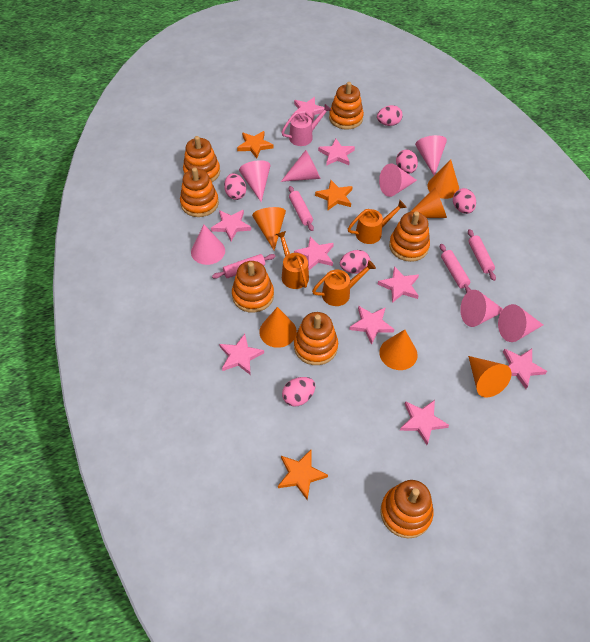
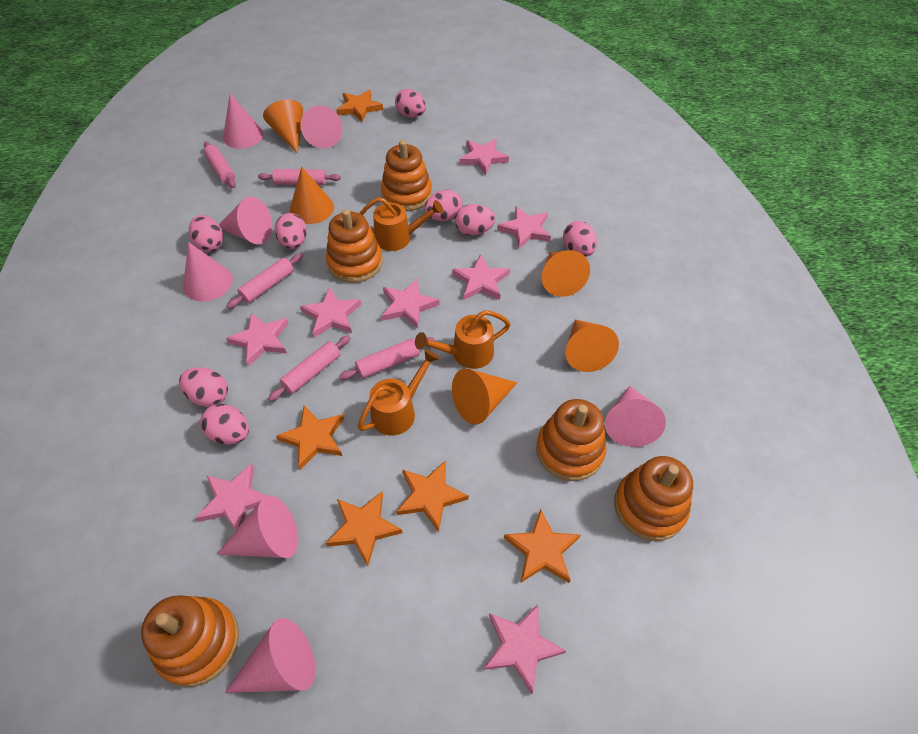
orange cone: [252,207,286,250] [259,307,297,348] [379,330,418,370] [410,187,447,218] [427,159,459,199] [468,356,512,397] = 6 -> [263,99,303,154] [290,166,334,224] [452,368,517,425] [542,250,590,297] [565,319,619,372] = 5
orange stacking toy: [180,168,219,217] [183,136,220,182] [232,261,274,313] [294,312,338,365] [329,82,364,130] [380,480,434,538] [389,211,430,262] = 7 -> [141,595,239,687] [326,209,383,283] [381,140,432,211] [536,399,607,481] [614,456,693,541] = 5
orange star: [237,131,274,159] [278,450,328,500] [315,180,353,210] = 3 -> [276,406,344,470] [326,492,402,566] [337,90,383,122] [396,460,469,532] [504,509,580,583] = 5
pink egg: [224,173,246,200] [282,377,315,406] [340,250,370,274] [377,105,403,126] [396,149,418,174] [453,188,476,214] = 6 -> [179,368,228,407] [189,215,223,252] [200,404,249,444] [275,213,307,249] [395,89,426,118] [424,190,463,221] [454,204,496,236] [563,221,597,257] = 8
pink rolling pin: [212,254,276,279] [289,186,314,231] [440,244,471,293] [468,229,496,281] = 4 -> [204,142,236,188] [227,253,303,309] [258,169,341,185] [268,335,350,401] [339,337,435,380] = 5
pink star: [211,210,251,241] [219,334,264,375] [293,97,324,123] [294,236,334,270] [318,139,355,166] [349,306,394,345] [378,266,419,303] [400,400,449,445] [503,349,547,389] = 9 -> [196,463,267,531] [226,312,289,366] [300,287,361,338] [382,278,439,329] [452,254,510,300] [459,139,509,175] [483,604,566,694] [497,206,551,249] = 8
pink watering can: [281,104,331,146] = 1 -> none = 0

